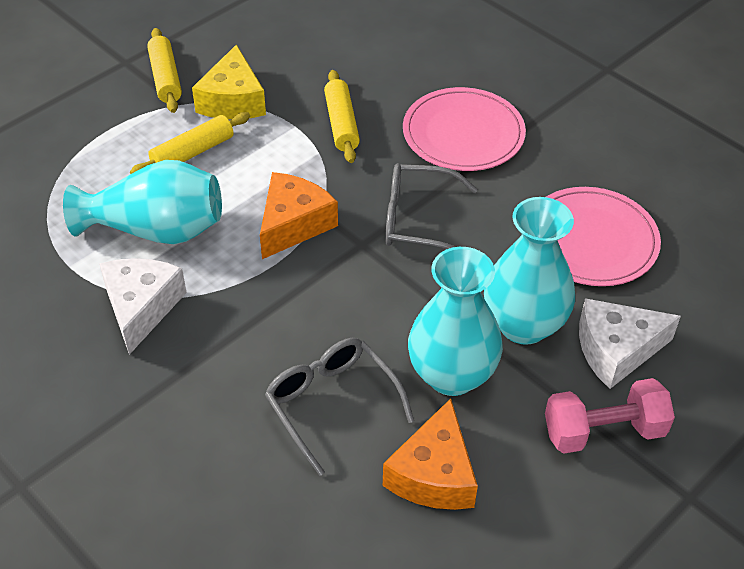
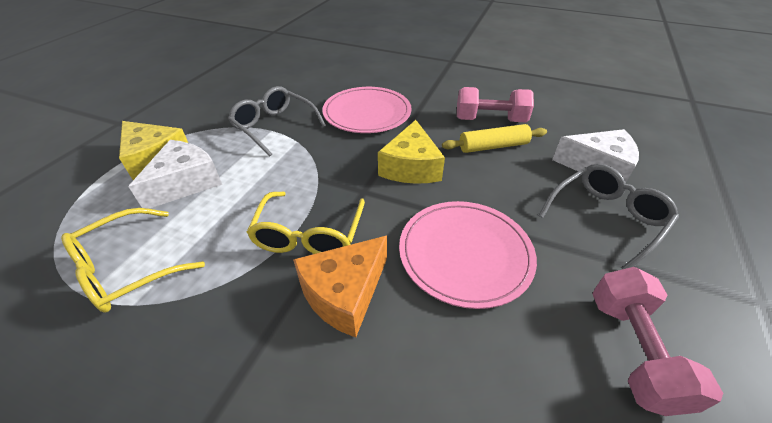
orange cheese: [260,172,338,259] [383,398,478,510] = 2 -> [293,235,387,338] = 1
pink dumbbell: [545,378,675,453] = 1 -> [457,87,534,122] [592,267,723,416] = 2
turquoise vase: [63,160,222,244] [408,247,503,396] [484,197,575,345] = 3 -> none = 0
yellow cheese: [192,44,266,119] = 1 -> [119,121,188,180] [378,120,445,184] = 2
yellow glasses: none = 0 -> [61,208,205,313] [247,192,365,254] = 2
yellow rolling pin: [130,112,250,174] [147,28,182,113] [324,70,360,163] = 3 -> [442,124,547,153] = 1

